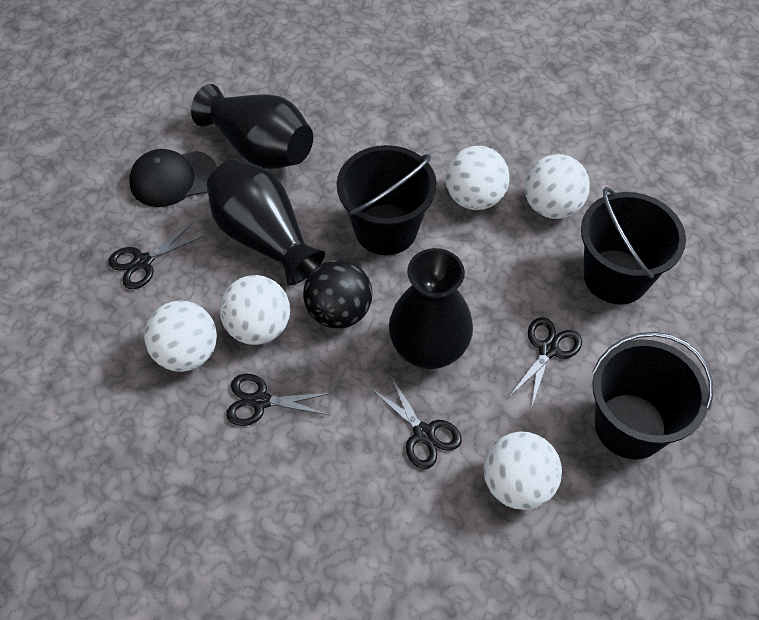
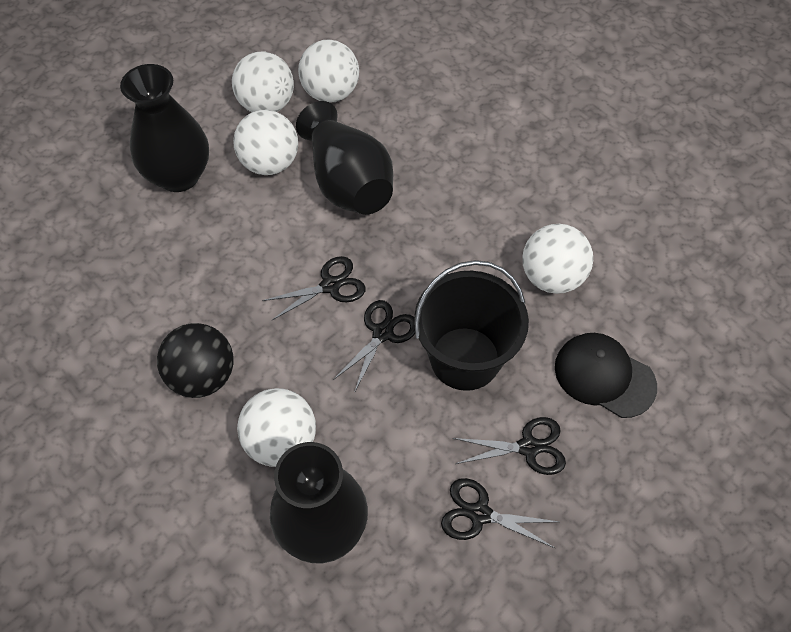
black bucket: [337,145,437,255] [581,187,686,304] [592,332,713,459] = 3 -> [414,260,529,391] = 1

